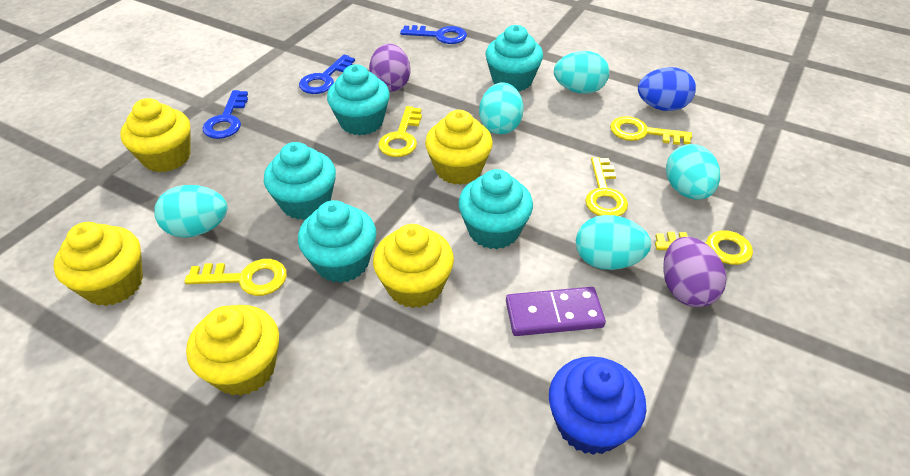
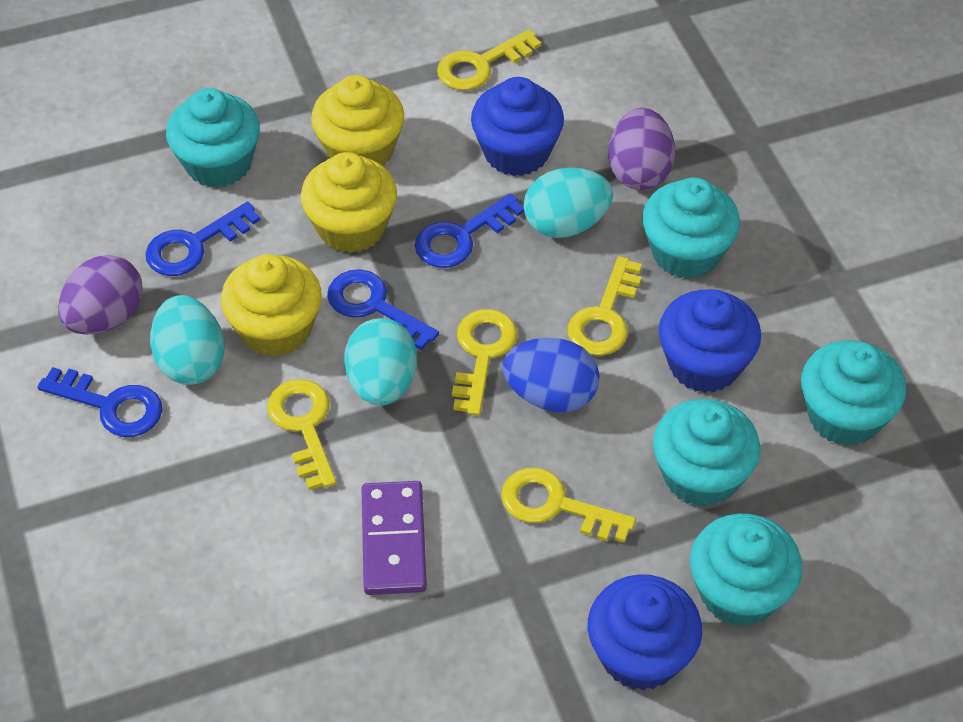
blue cupcake: [549,356,647,455] = 1 -> [471,77,564,176] [588,574,702,691] [659,290,761,393] = 3
blue key: [202,90,248,139] [299,54,355,94] [400,25,467,44] = 3 -> [37,367,163,437] [145,202,260,276] [327,269,439,350] [415,193,524,268] = 4
turquoise egg: [154,185,228,238] [479,82,524,134] [554,51,609,94] [576,215,651,270] [666,144,720,200] = 5 -> [150,295,224,385] [344,318,417,406] [523,168,613,238] = 3
yellow cupcake: [53,222,143,306] [120,98,191,172] [186,305,279,396] [373,224,454,308] [425,110,493,185] = 5 -> [221,254,322,357] [301,152,397,253] [311,75,404,166] = 3

